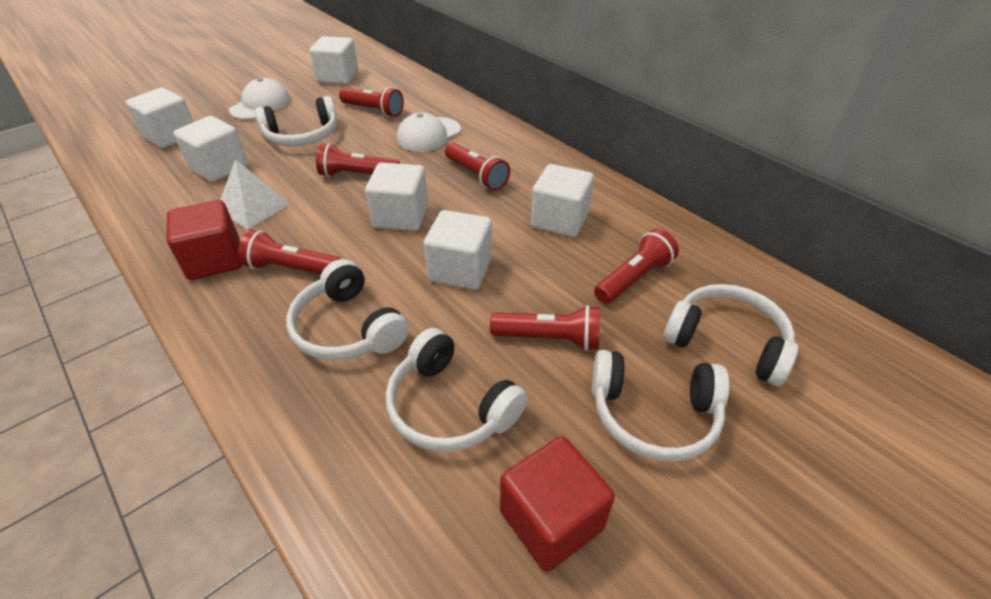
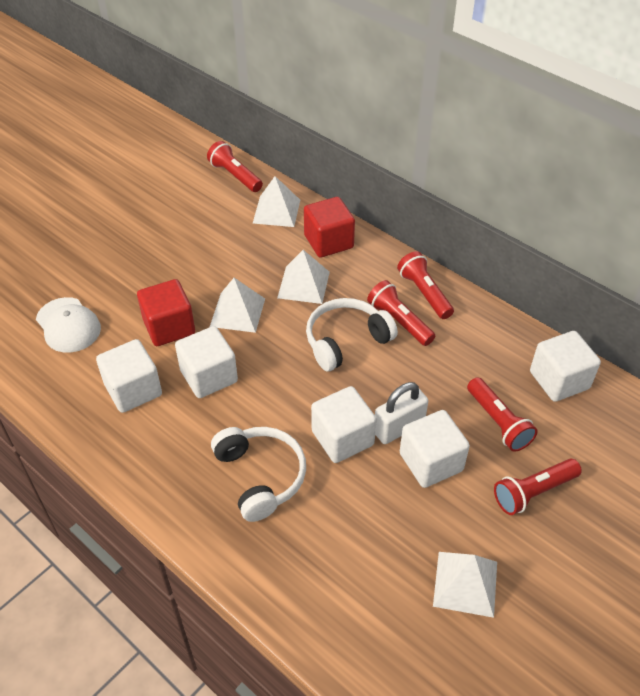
red flashlight: [238,230,341,275] [316,143,400,177] [339,87,404,117] [445,143,510,191] [490,305,600,351] [594,229,679,304] = 6 -> [207,141,263,192] [367,280,435,346] [397,251,454,319] [467,377,538,452] [494,459,582,515] = 5
white cap: [229,78,291,120] [397,112,461,152] = 2 -> [36,297,101,353] = 1
white cube: [126,87,193,148] [173,116,248,182] [310,36,358,85] [365,162,428,231] [424,210,492,290] [531,164,594,237] = 6 -> [96,339,162,413] [175,326,238,398] [311,386,377,463] [400,410,470,488] [530,331,601,402] = 5
white headphones: [255,96,338,146] [286,259,409,360] [386,328,528,452] [592,350,729,462] [664,284,798,386] = 5 -> [211,427,306,522] [306,298,398,371] = 2
white padlock: none = 0 -> [375,382,428,444] = 1
white pyramid: [220,159,290,230] = 1 -> [210,278,265,333] [253,176,300,227] [277,250,330,304] [433,552,497,618] = 4

